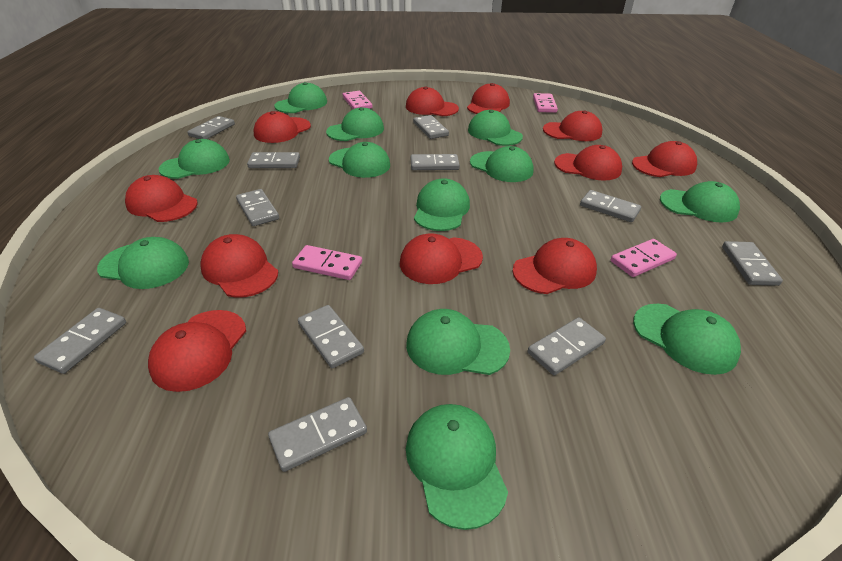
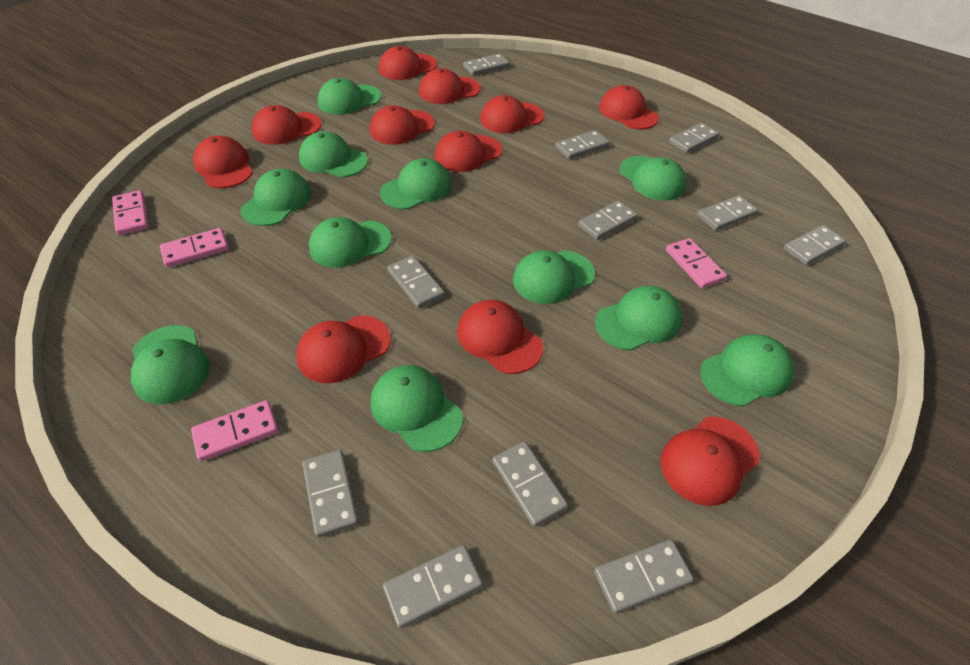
green cap: [97,237,189,289] [159,139,230,179] [274,82,327,113] [326,107,384,141] [329,142,390,178] [406,309,510,375] [406,404,508,530] [414,178,470,231] [468,110,523,146] [470,146,534,182] [633,304,741,375] [660,181,740,222] = 12 -> [131,325,210,405] [241,169,311,226] [299,131,368,178] [309,217,392,268] [318,78,381,115] [371,365,463,452] [380,158,452,209] [513,250,595,304] [595,286,682,350] [619,156,687,201] [700,334,795,407] = 11

